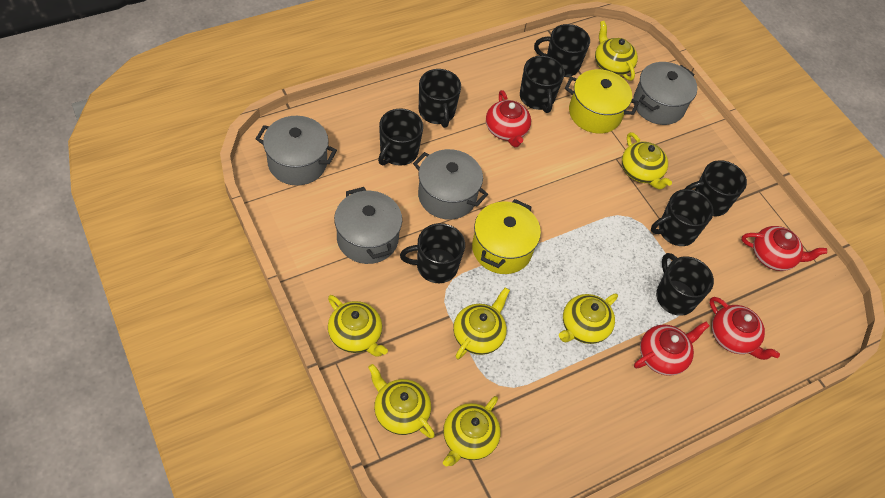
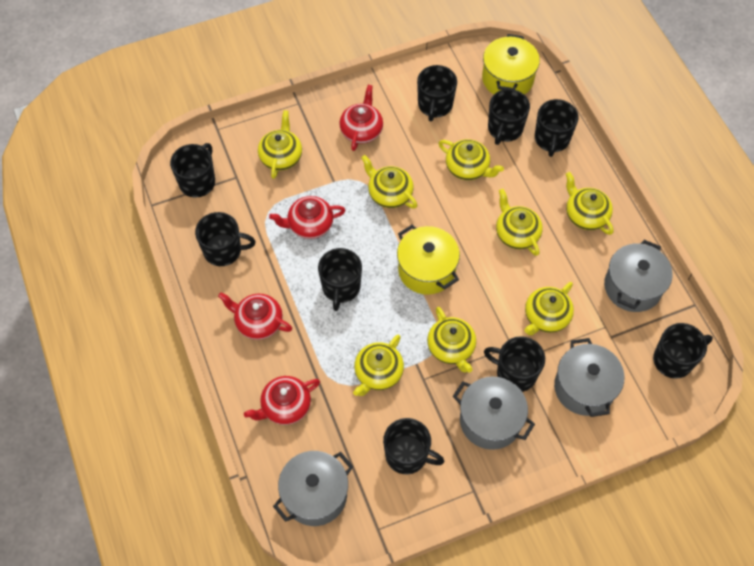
black mug: [378,108,423,166] [400,223,465,283] [419,69,461,128] [520,56,565,113] [534,24,590,77] [651,189,714,246] [656,253,714,316] [685,160,747,216] = 8 -> [170,143,215,198] [195,212,256,266] [318,248,362,311] [383,418,444,474] [417,65,457,121] [484,336,545,392] [488,89,530,145] [535,99,578,157] [653,323,713,379] = 9
yellow teapot: [328,295,388,357] [368,364,435,438] [443,396,501,466] [453,287,510,359] [559,293,618,344] [595,21,638,81] [622,132,672,190] = 7 -> [258,110,302,179] [353,335,404,396] [361,155,417,209] [427,307,476,373] [438,139,504,180] [496,189,543,256] [524,282,574,335] [566,172,614,235] = 8

